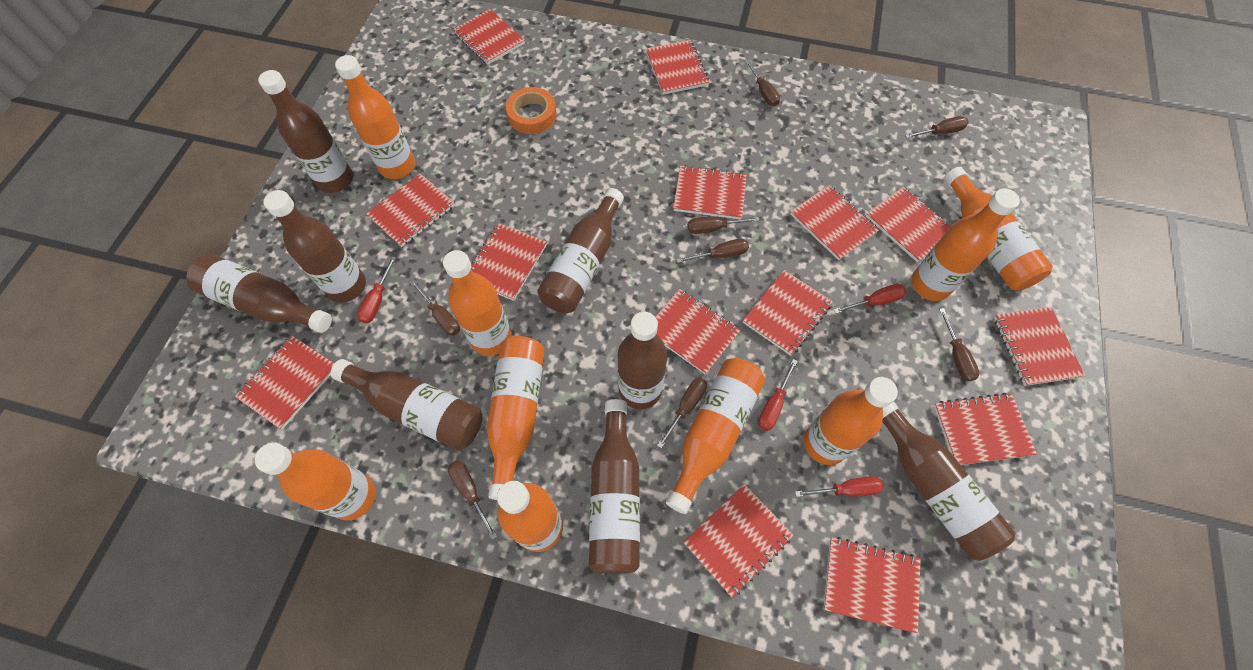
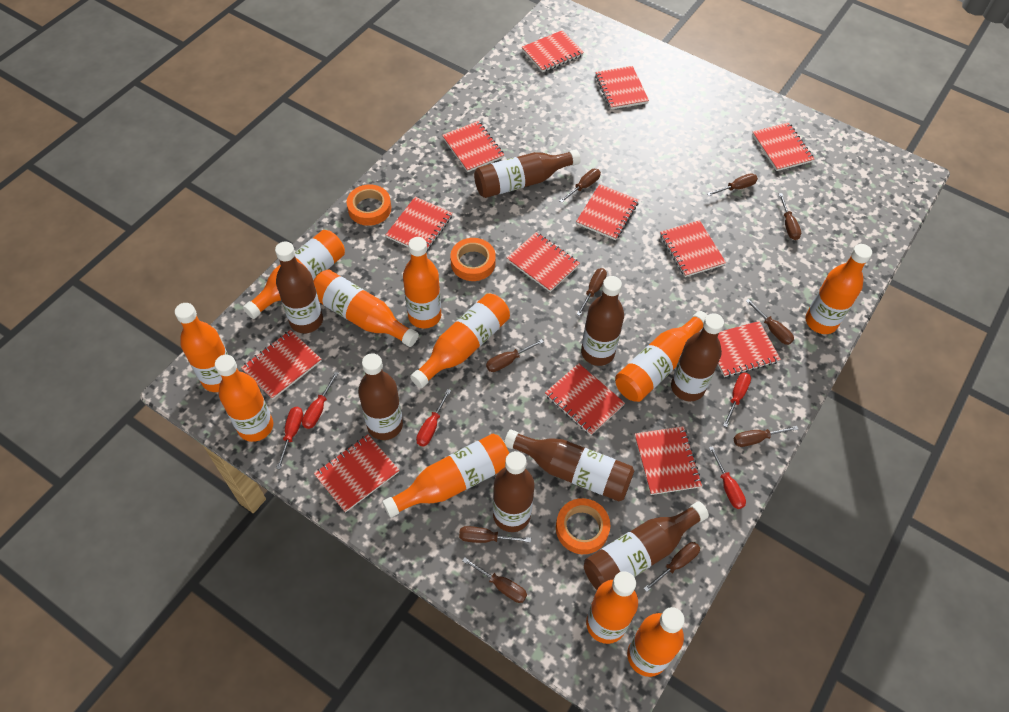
brown screwdriver: [410,280,460,336] [448,461,497,540] [657,378,707,448] [677,239,749,263] [688,217,760,234] [745,59,780,106] [905,116,968,138] [939,308,979,381] = 8 -> [459,526,531,543] [462,557,527,603] [486,339,543,372] [559,169,601,203] [576,268,607,316] [643,542,700,592] [707,173,758,196] [734,426,798,447] [746,299,794,345] [779,193,801,240] = 10
orange bottle: [255,443,376,520] [335,55,415,179] [443,250,512,356] [487,336,545,500] [497,481,563,552] [666,358,765,514] [804,377,898,465] [911,188,1020,301] [944,167,1053,291] = 9 -> [175,303,228,392] [215,355,273,442] [243,230,345,319] [313,270,419,347] [382,434,509,518] [403,237,441,328] [410,293,510,388] [586,571,638,644] [615,311,707,402] [627,607,685,677] [805,244,872,334] = 11
orange tape: [506,87,557,134] = 1 -> [347,185,391,226] [450,238,496,281] [556,498,610,554] = 3
red notebook: [235,336,335,429] [366,173,455,247] [453,9,525,65] [471,223,547,301] [646,40,709,95] [655,289,741,375] [673,165,747,220] [683,484,794,598] [743,270,833,356] [790,185,879,260] [823,537,921,633] [866,187,951,262] [934,393,1037,465] [994,307,1085,386] = 14 -> [241,330,321,400] [314,435,399,513] [386,197,453,252] [442,121,504,172] [507,232,580,292] [522,30,584,72] [545,363,625,435] [576,184,639,240] [595,66,649,109] [635,426,702,495] [660,220,726,277] [718,321,781,377] [752,122,814,171] = 13
red screwdriver: [357,256,396,323] [758,359,798,431] [795,476,883,497] [834,284,906,314] = 4 -> [276,407,303,469] [302,372,339,429] [416,389,451,446] [709,446,746,509] [723,373,751,427] = 5

